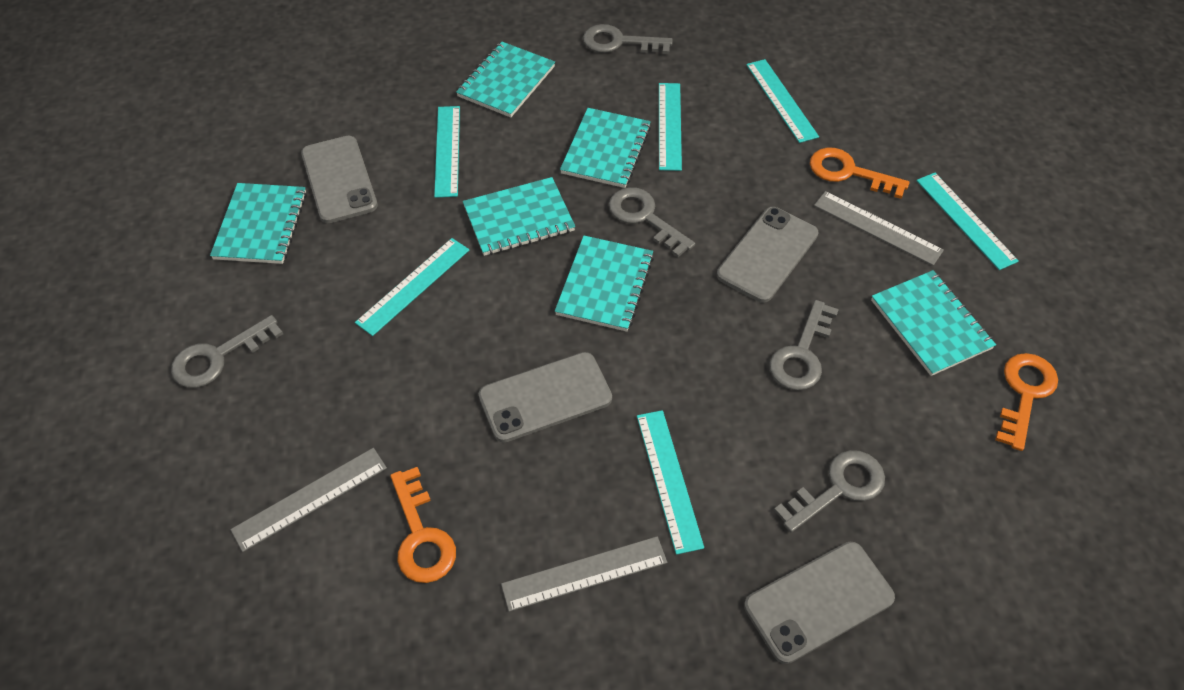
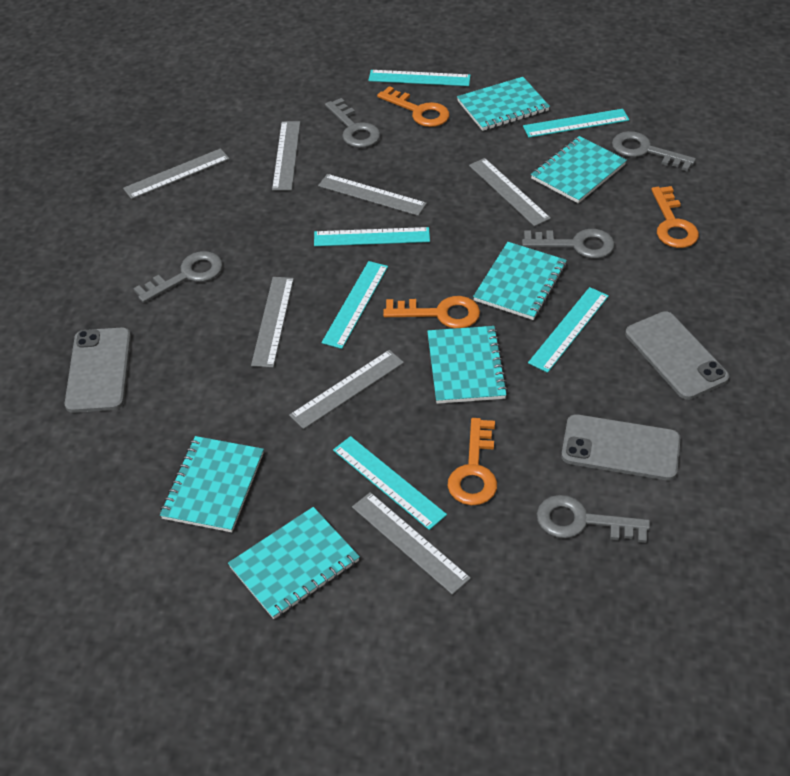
grey phone: [301,136,378,223] [478,352,612,442] [717,207,818,303] [744,542,895,664] = 4 -> [65,328,131,413] [561,414,681,480] [625,311,729,400] = 3
grey ruler: [230,448,387,552] [501,536,667,612] [814,191,944,265] = 3 -> [123,148,230,199] [251,277,294,368] [272,121,300,190] [289,350,404,429] [318,174,427,216] [352,492,471,595] [469,158,551,226] = 7
orange key: [390,467,456,583] [810,148,909,199] [995,353,1058,451] = 3 -> [377,86,450,127] [383,296,480,329] [447,418,497,505] [651,186,699,248] = 4

